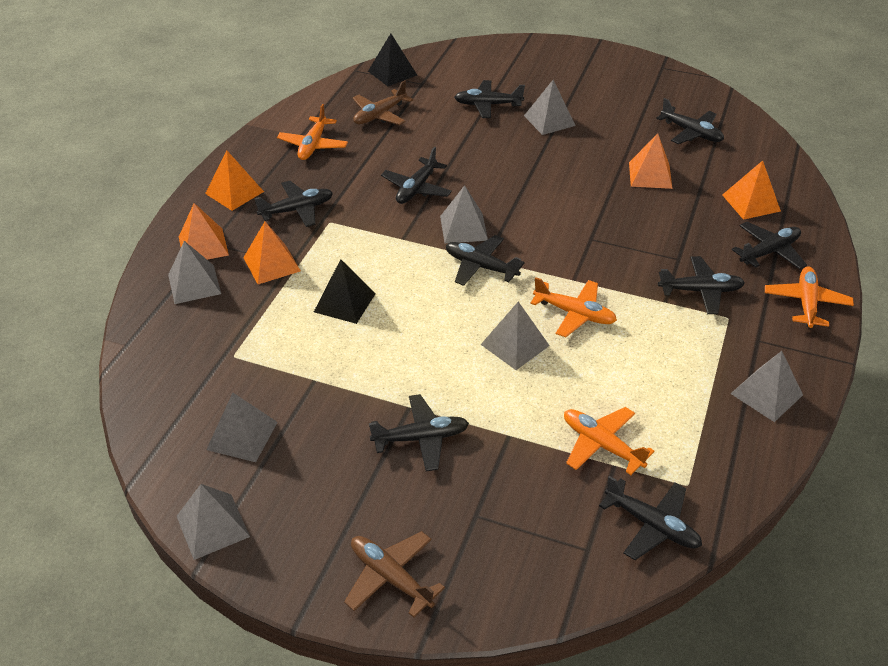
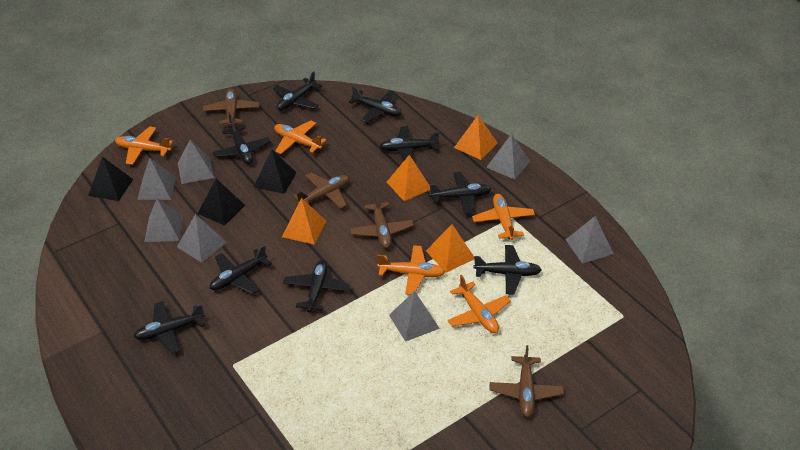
black pyramid: [314,259,376,324] [368,33,417,86] = 2 -> [88,157,133,201] [197,179,245,226] [254,149,297,194] = 3
brown plane: [344,531,445,618] [353,80,413,125] = 2 -> [203,89,259,126] [293,173,349,209] [350,193,414,249] [490,345,564,417] = 4
orange plane: [277,104,348,160] [530,277,617,337] [564,407,654,475] [765,267,854,328] = 4 -> [115,126,173,165] [274,121,327,154] [377,245,445,295] [448,275,511,333] [472,194,535,240] = 5
orange pyramid: [179,203,229,260] [205,151,264,211] [243,221,301,284] [629,133,672,189] [722,160,781,220] = 5 -> [282,198,326,245] [387,155,430,201] [426,224,474,273] [454,115,497,160] = 4

